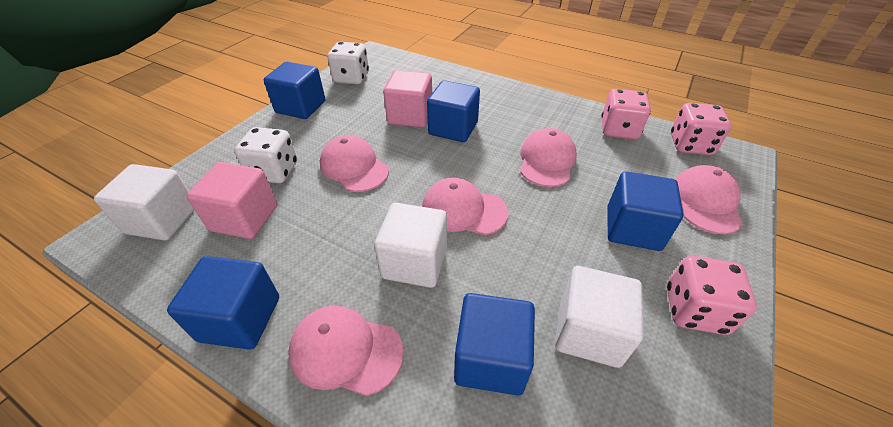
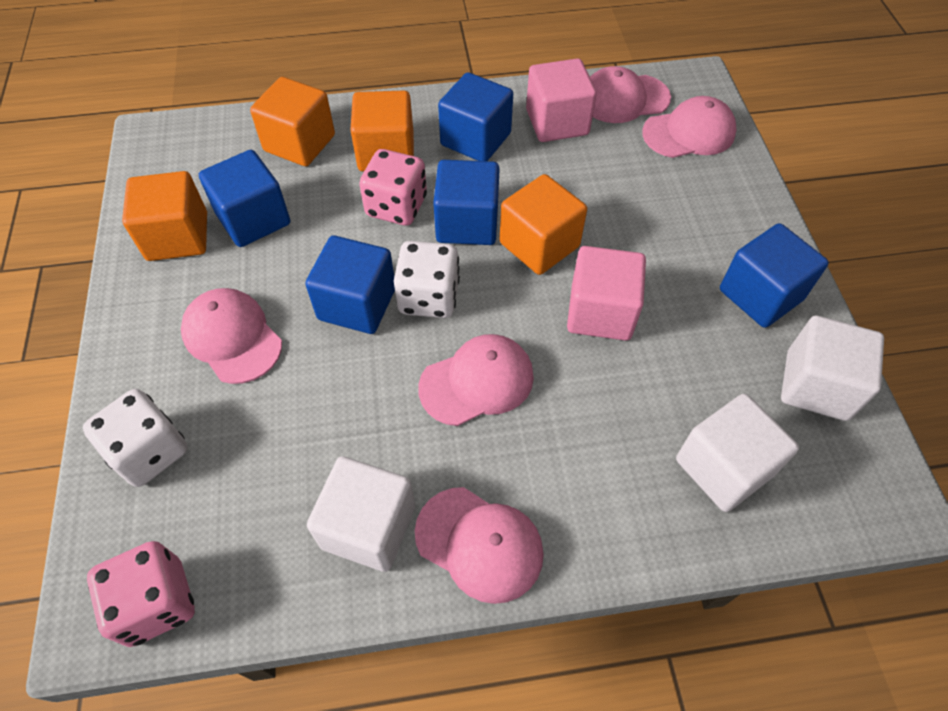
orange cube: none = 0 -> [122,171,207,261] [250,77,335,166] [350,91,414,172] [500,174,587,275] = 4
pink dice: [601,89,651,139] [667,256,757,335] [671,103,731,155] = 3 -> [87,541,195,647] [359,149,427,226] = 2

